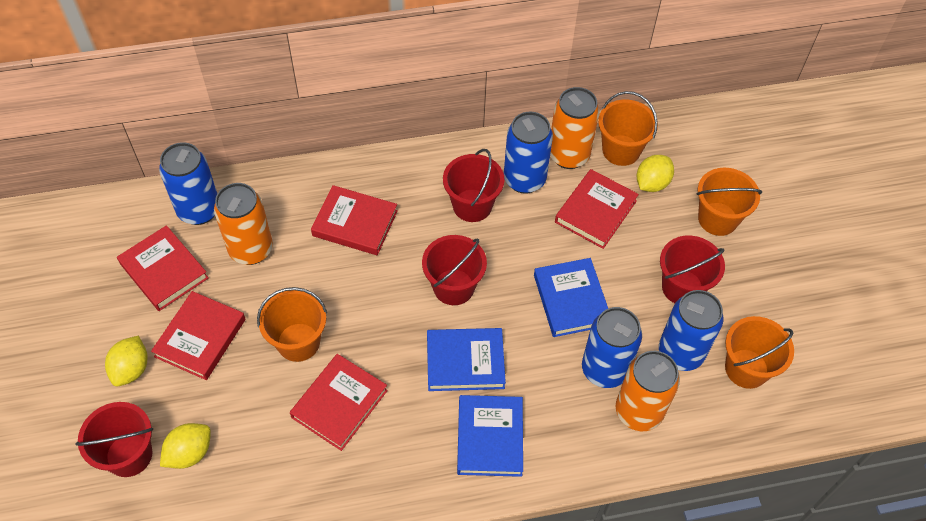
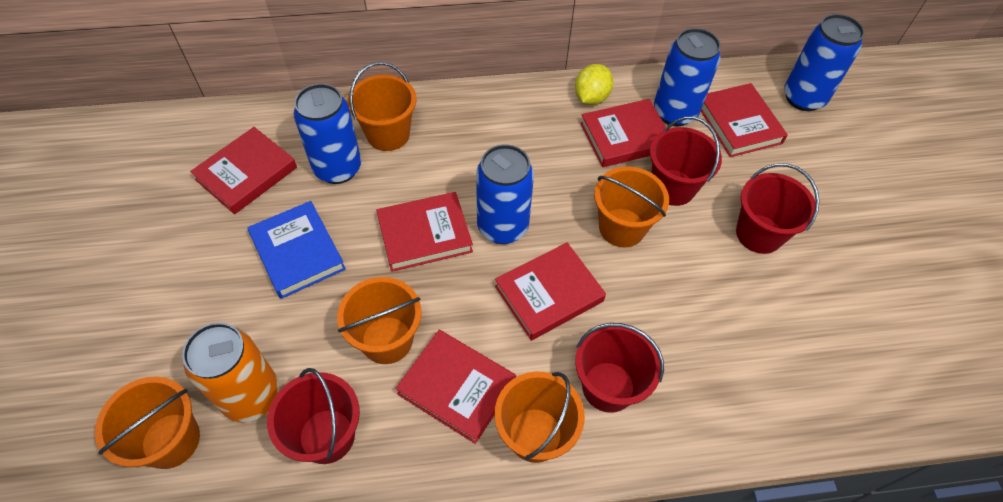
blue book: [427,328,506,391] [457,395,523,477] [534,258,608,337] = 3 -> [247,201,346,299] = 1
orange bucket: [257,287,327,362] [598,91,658,166] [697,168,762,236] [725,316,794,389] = 4 -> [95,376,200,469] [337,277,422,364] [348,62,417,151] [495,372,585,463] [594,167,669,247] = 5
orange can: [214,183,273,265] [550,87,599,169] [615,351,680,431] = 3 -> [182,322,280,422] = 1
red book: [117,225,209,311] [151,291,246,380] [290,354,388,451] [311,185,398,255] [555,169,639,249] = 5 -> [190,127,297,214] [376,192,473,272] [395,330,516,444] [495,242,606,340] [580,99,666,167] [701,83,788,157] = 6
yellow lemon: [105,335,148,386] [160,423,211,469] [637,155,674,192] = 3 -> [575,64,613,105] = 1

